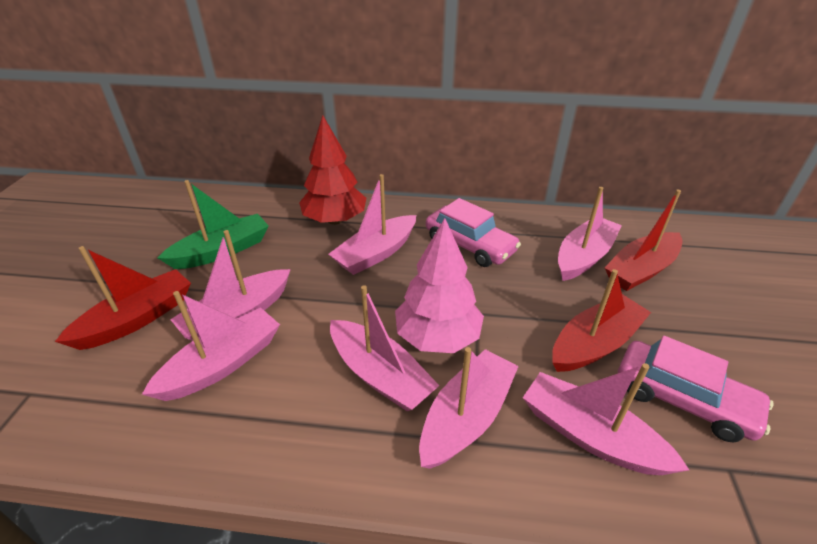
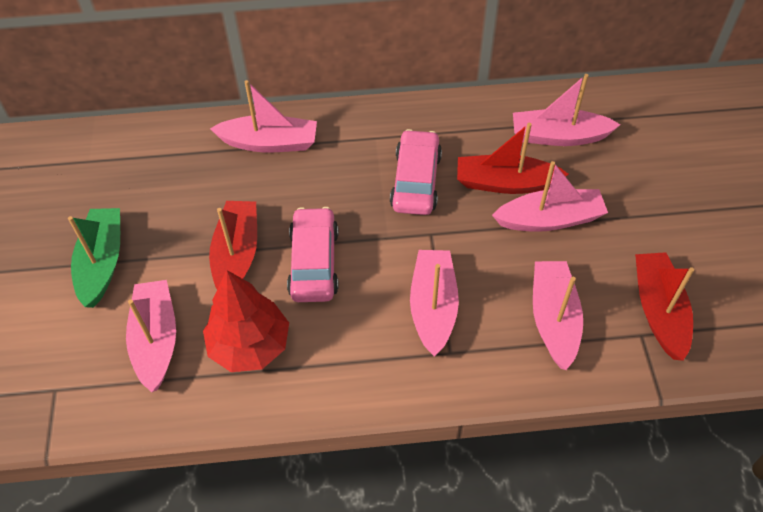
pink boat: [142,291,280,401] [170,230,291,341] [328,174,416,275] [330,285,440,411] [419,347,519,469] [523,363,689,475] [558,187,622,281] = 7 -> [126,280,176,392] [210,80,317,152] [410,250,459,357] [492,161,608,232] [513,74,621,146] [533,261,583,370] = 6
pink tree: [395,218,484,353] = 1 -> none = 0

